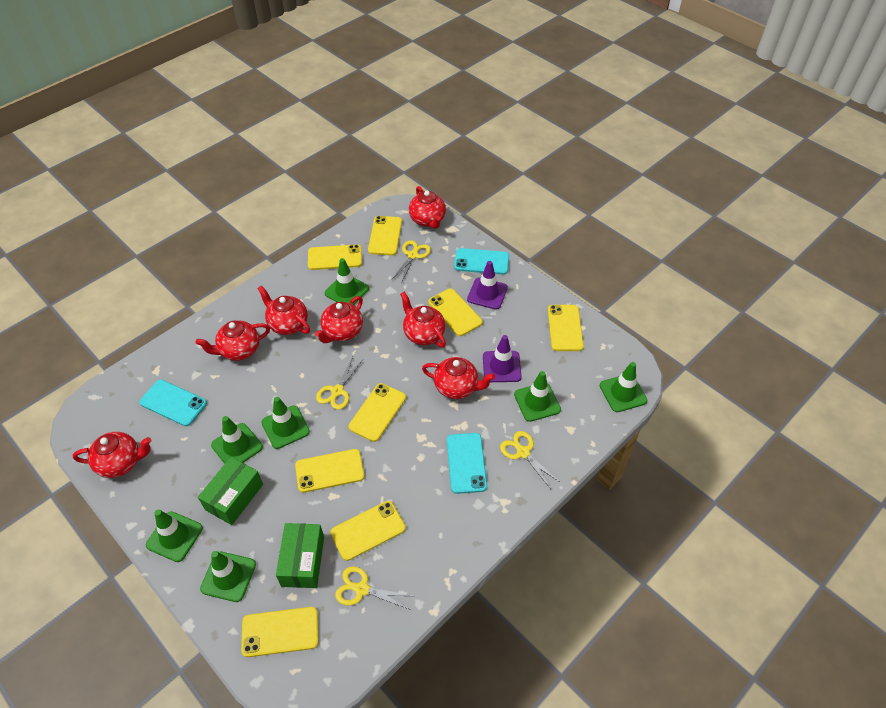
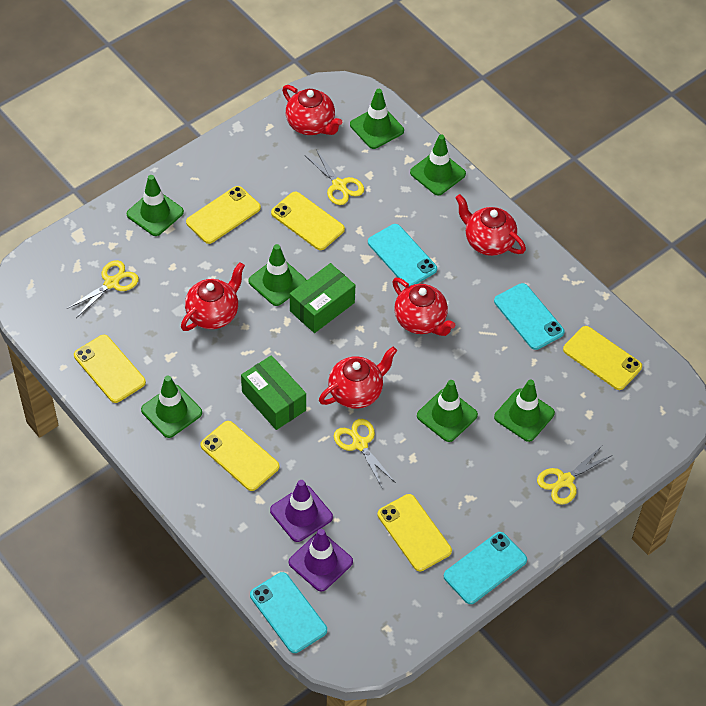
red teapot: [73,432,151,478] [196,320,270,361] [257,286,310,335] [315,296,363,343] [400,292,446,348] [409,186,446,229] [422,357,495,399] = 7 -> [181,262,245,331] [282,85,342,135] [319,347,397,409] [392,278,455,336] [455,194,526,256] = 5
turquoise phone: [139,380,207,426] [447,433,487,494] [454,248,509,275] = 3 -> [250,572,327,653] [368,224,437,287] [444,532,527,604] [494,283,564,350] = 4
yellow phone: [241,607,319,657] [295,449,364,493] [308,245,362,270] [330,501,406,561] [348,383,406,442] [368,216,402,255] [428,289,483,336] [548,305,584,351] = 8 -> [74,335,146,403] [186,186,261,244] [200,421,279,491] [271,192,345,250] [377,494,452,571] [563,326,642,390] = 6

